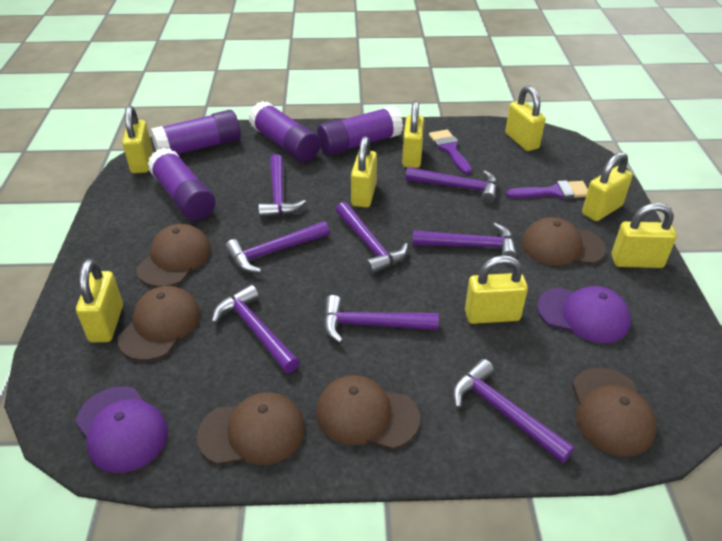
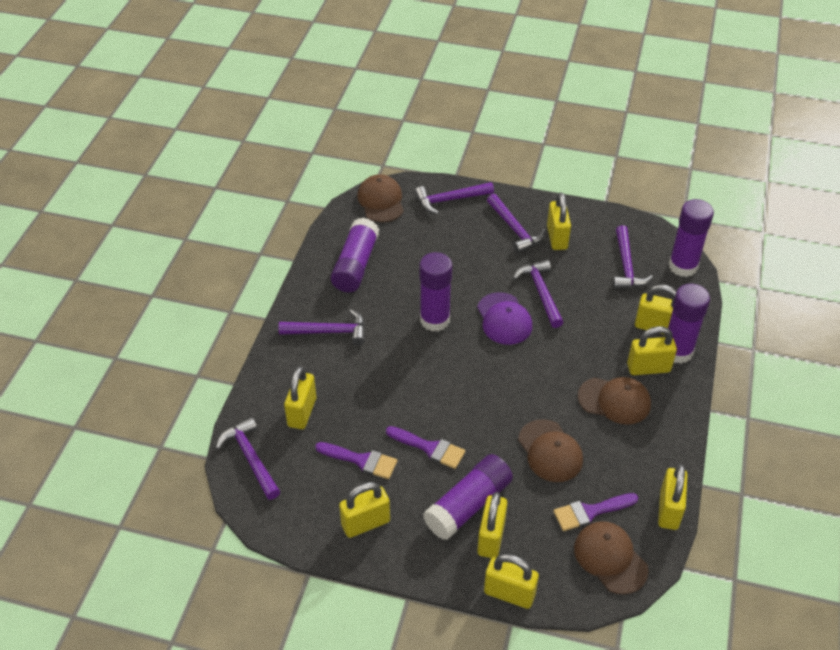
brown cap: [117,286,201,361] [137,224,211,287] [197,392,305,465] [316,375,420,449] [522,217,606,266] [572,368,657,457] = 6 -> [357,174,404,222] [518,419,583,482] [574,521,649,595] [578,377,651,425] = 4
purple brush: [429,129,472,174] [506,180,588,199] = 2 -> [315,442,397,479] [386,426,465,469] [553,493,638,531] = 3
purple cap: [76,386,168,473] [537,286,631,343] = 2 -> [477,292,532,345] = 1
purple glue stick: [147,148,215,221] [151,110,241,154] [248,101,321,162] [317,106,403,155] = 4 -> [331,218,379,292] [419,252,452,331] [423,454,513,540] [668,284,710,364] [669,199,714,277] = 5
purple hammer: [212,285,300,373] [225,221,330,273] [258,154,306,218] [323,295,439,343] [336,202,408,274] [405,167,497,204] [412,223,517,258] [452,359,574,463] = 8 -> [216,417,280,500] [279,309,365,345] [415,182,494,214] [487,194,545,253] [513,260,564,328] [613,225,653,289] = 6

